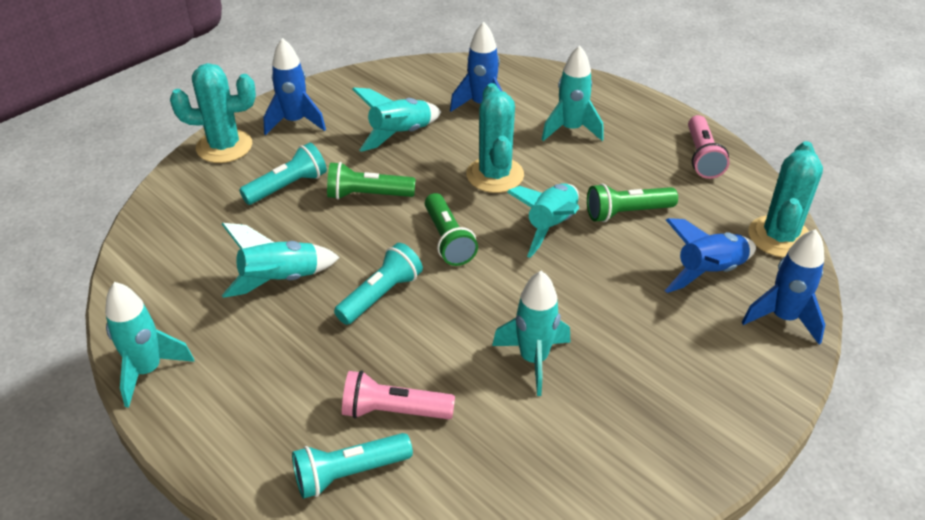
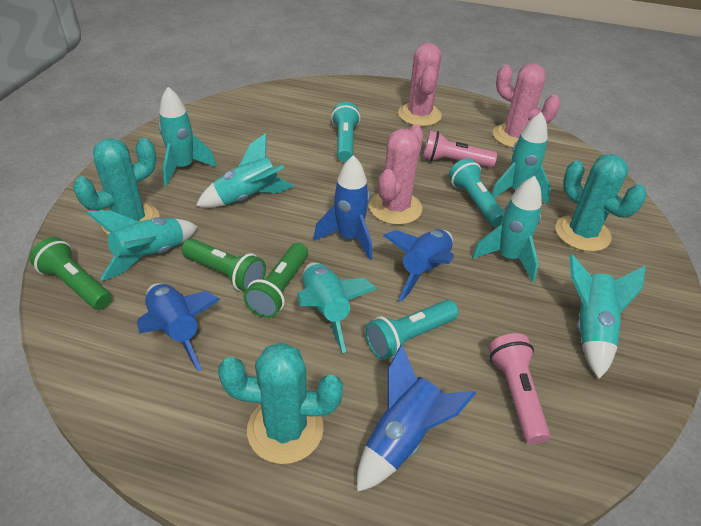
pink cactus: none = 0 -> [369,125,423,225] [398,43,442,126] [493,63,560,148] = 3
turquoise rocket: [105,282,195,408] [222,223,340,298] [352,87,441,152] [492,271,571,396] [507,183,579,258] [542,45,604,141] = 6 -> [87,210,198,281] [159,87,216,186] [196,133,294,208] [297,263,377,353] [472,176,542,282] [491,112,551,205] [569,254,646,379] = 7

